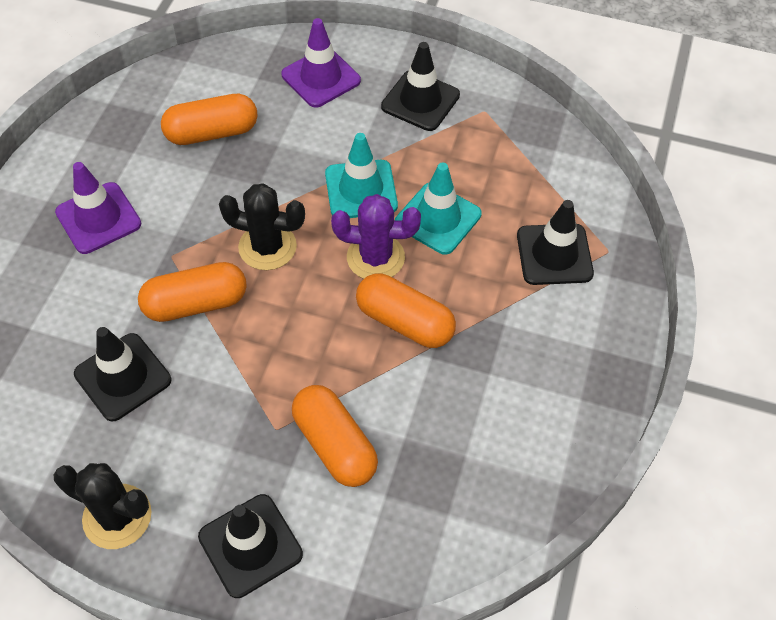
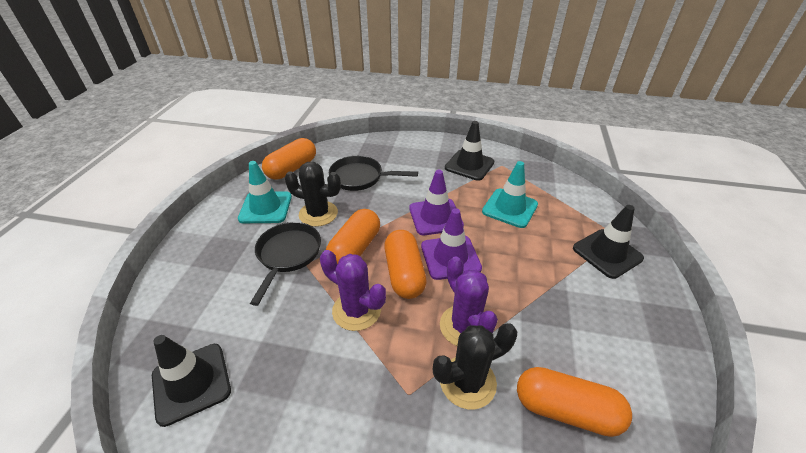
black pan: none = 0 -> [250,222,321,306] [329,156,418,191] = 2
black traffic cone: [74,327,171,422] [198,494,303,598] [381,42,460,131] [517,200,594,285] = 4 -> [152,335,231,427] [445,121,494,181] [573,205,644,279] = 3
purple cactus: [331,194,421,279] = 1 -> [320,250,386,331] [440,256,498,346] = 2

